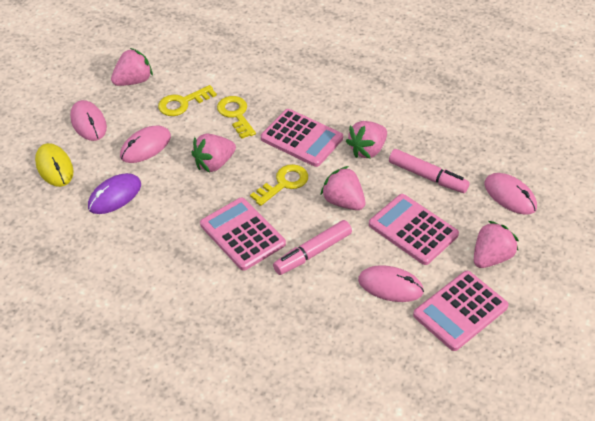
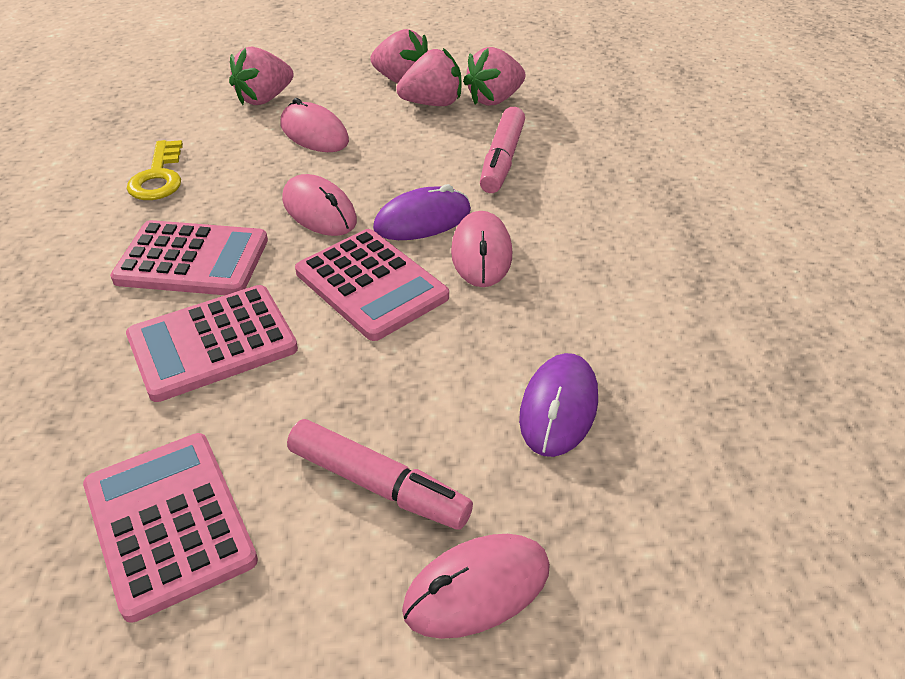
pink strawberry: [111,48,153,86] [191,134,236,172] [320,166,365,210] [346,121,387,159] [474,221,519,268] = 5 -> [229,47,294,105] [370,29,428,84] [396,48,462,106] [463,47,526,106] = 4
purple mouse: [88,173,141,214] = 1 -> [373,184,471,240] [519,353,598,457] = 2
yellow key: [158,85,217,116] [217,96,256,139] [250,164,308,206] = 3 -> [127,140,183,200] = 1
yellow mouse: [35,143,73,187] = 1 -> none = 0

